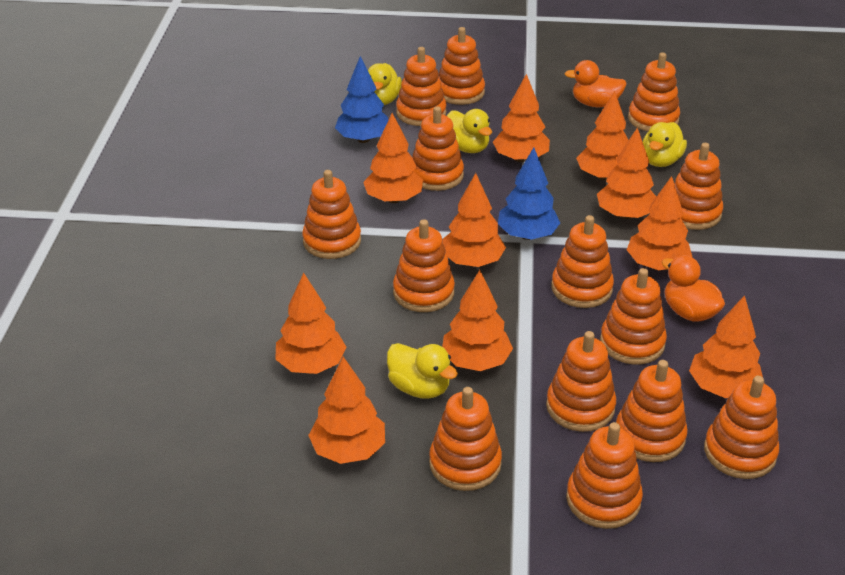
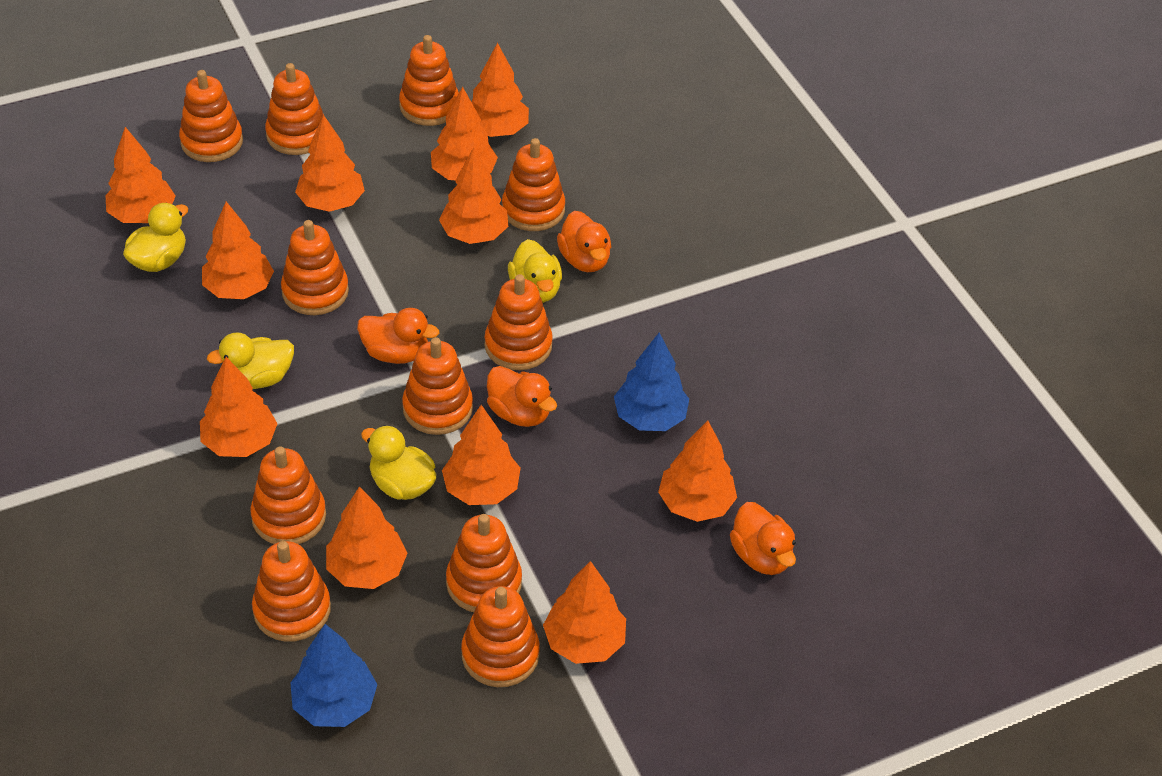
orange duck: [564,60,627,107] [662,255,725,322] = 2 -> [357,308,439,364] [487,366,557,427] [557,211,611,272] [730,502,796,575] = 4
orange stacking toy: [302,170,361,259] [393,219,455,312] [396,47,446,126] [412,106,464,191] [429,387,502,491] [438,27,485,105] [546,331,616,432] [551,215,614,308] [566,422,643,529] [600,268,667,365] [616,360,688,462] [628,52,680,132] [674,143,723,230] [704,376,779,479] = 14 -> [179,70,243,162] [250,447,326,544] [252,541,331,642] [265,63,324,155] [281,220,349,315] [399,35,459,126] [402,337,473,435] [446,514,522,612] [461,586,540,687] [485,274,553,370] [502,138,565,231] = 11
orange tree: [275,273,347,374] [308,357,385,464] [363,113,423,203] [442,173,506,267] [442,270,513,371] [493,74,550,162] [576,91,628,180] [597,127,656,219] [627,176,692,270] [689,295,763,398] = 10 -> [105,127,176,223] [200,357,278,457] [202,202,274,299] [295,115,365,212] [326,486,407,589] [431,87,498,180] [439,147,508,244] [442,405,521,505] [471,42,529,137] [543,561,626,664] [658,420,737,522] = 11

